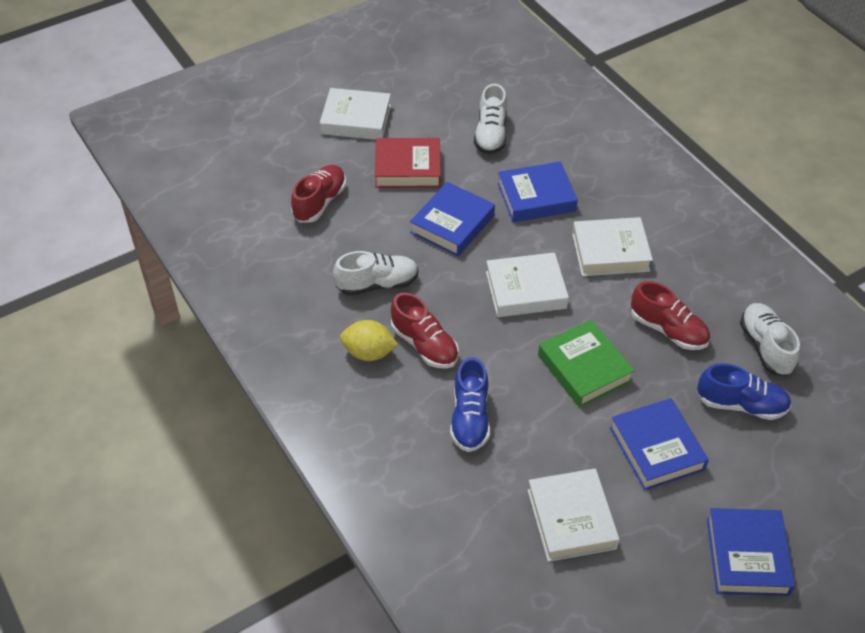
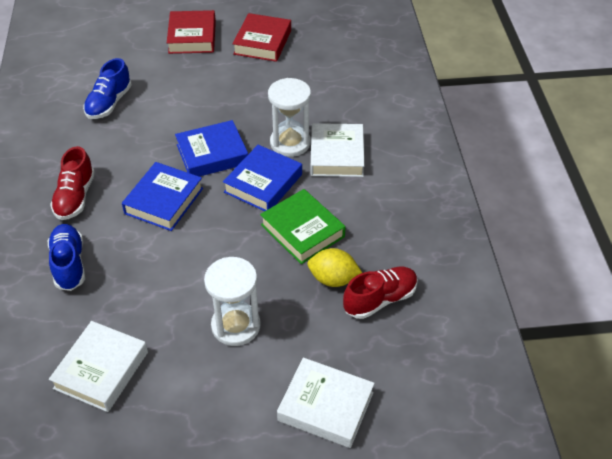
blue book: [410,182,495,256] [497,161,578,222] [610,398,709,491] [707,508,795,596] = 4 -> [122,162,203,231] [175,120,248,177] [223,145,302,211] = 3
red book: [375,138,441,188] = 1 -> [167,10,216,54] [232,13,291,62] = 2
red shoe: [291,165,346,222] [391,292,459,369] [631,281,710,350] = 3 -> [50,146,95,220] [343,267,418,319] = 2
white book: [320,88,391,140] [486,252,569,317] [528,468,619,562] [572,217,653,276] = 4 -> [49,321,148,412] [277,358,375,448] [311,123,364,177] = 3
white hourglass: none = 0 -> [204,257,261,346] [268,78,311,157] = 2
white shoe: [333,251,419,296] [474,84,507,154] [740,303,800,377] = 3 -> none = 0

